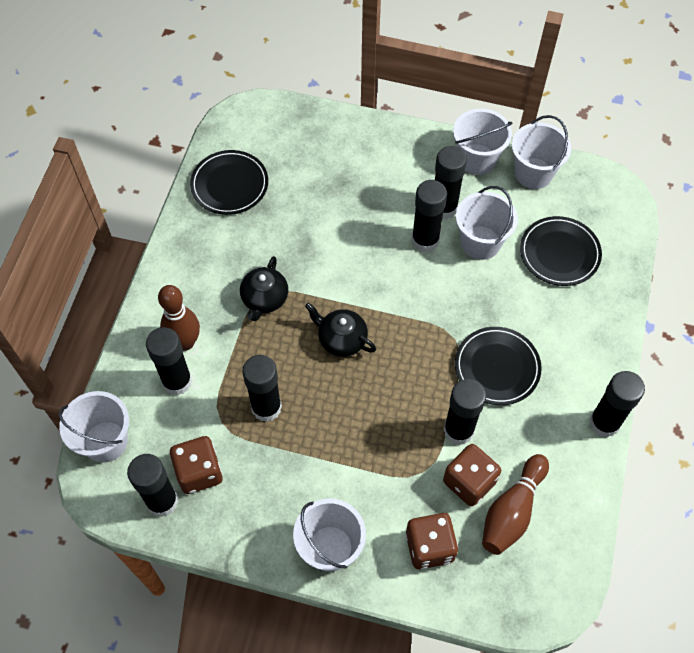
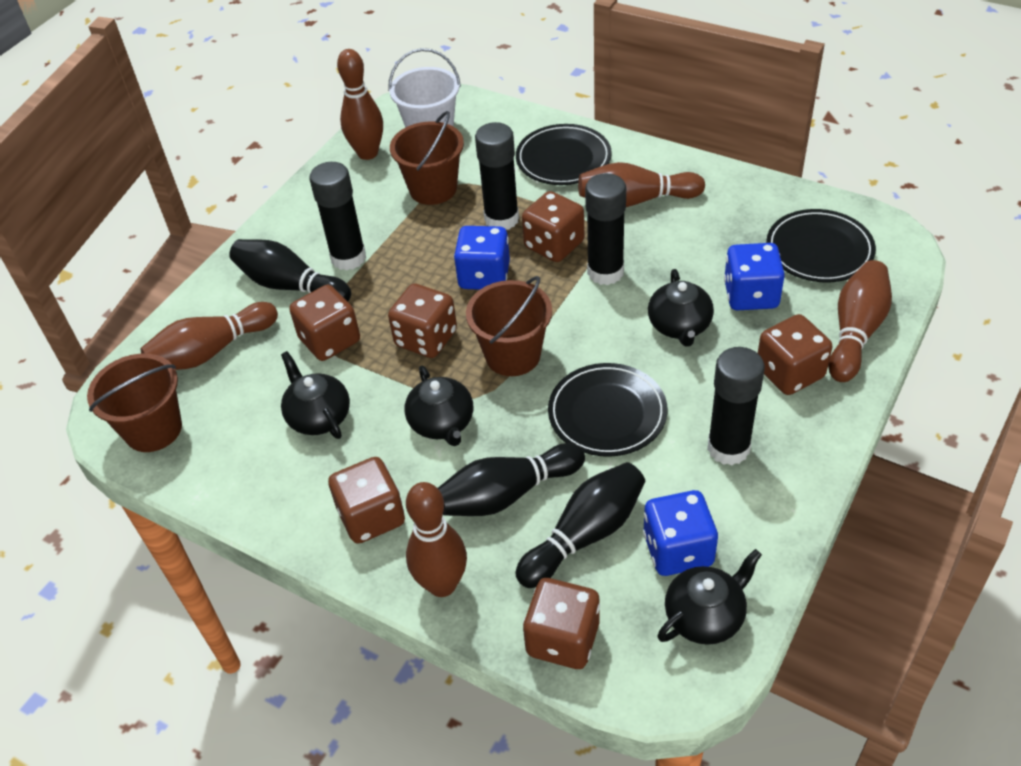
black bowling pin: none = 0 -> [229,239,351,302] [438,443,585,516] [516,462,645,588] = 3
black glue stick: [127,454,179,517] [146,327,192,395] [242,355,282,422] [412,180,447,252] [435,146,467,219] [444,379,486,445] [589,371,645,437] = 7 -> [310,162,366,271] [475,122,519,230] [585,173,626,285] [707,347,765,465] = 4
black teapot: [240,256,288,321] [305,303,376,357] = 2 -> [281,351,350,439] [405,366,473,446] [648,269,714,347] [657,549,762,645] = 4
blue dice: none = 0 -> [454,226,510,290] [643,490,718,576] [724,243,785,310] = 3
brown bowling pin: [158,285,200,351] [482,454,549,555] = 2 -> [140,302,278,370] [337,49,383,160] [406,482,467,597] [578,162,705,207] [828,260,892,382] = 5
brown bucket: none = 0 -> [87,353,182,452] [390,111,464,205] [466,276,552,376] = 3
brown dice: [170,436,223,494] [406,513,458,569] [443,444,501,506] = 3 -> [289,285,360,361] [328,457,405,544] [388,283,457,358] [522,191,584,262] [523,578,600,669] [758,314,832,395] = 6
white bucket: [59,391,129,463] [293,499,366,571] [453,109,513,175] [456,186,518,260] [512,115,571,189] = 5 -> [388,48,461,128] = 1

